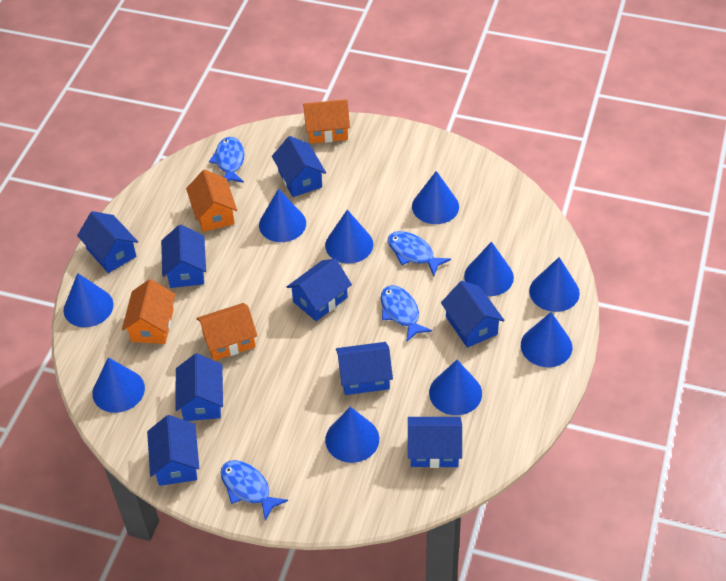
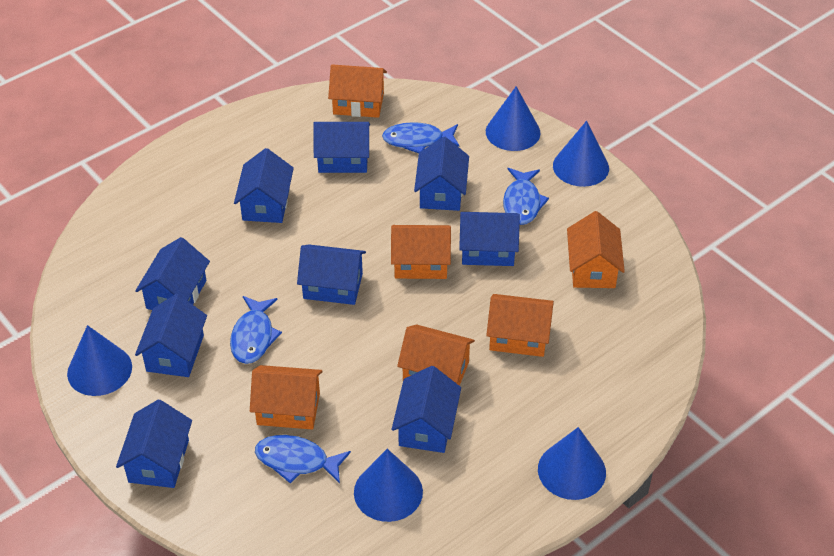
blue cone: [64,273,113,327] [92,357,145,413] [259,189,306,242] [325,210,373,263] [325,407,379,463] [412,171,459,224] [429,360,482,415] [464,242,514,296] [521,312,572,367] [529,257,580,312] = 10 -> [67,325,132,396] [354,449,423,522] [486,86,541,151] [538,427,606,500] [553,121,609,187] = 5
orange house: [122,279,175,344] [186,170,237,232] [196,303,257,361] [303,99,350,144] = 4 -> [250,365,323,429] [328,64,387,118] [391,225,451,279] [397,325,475,386] [486,294,554,357] [567,211,625,288] = 6

